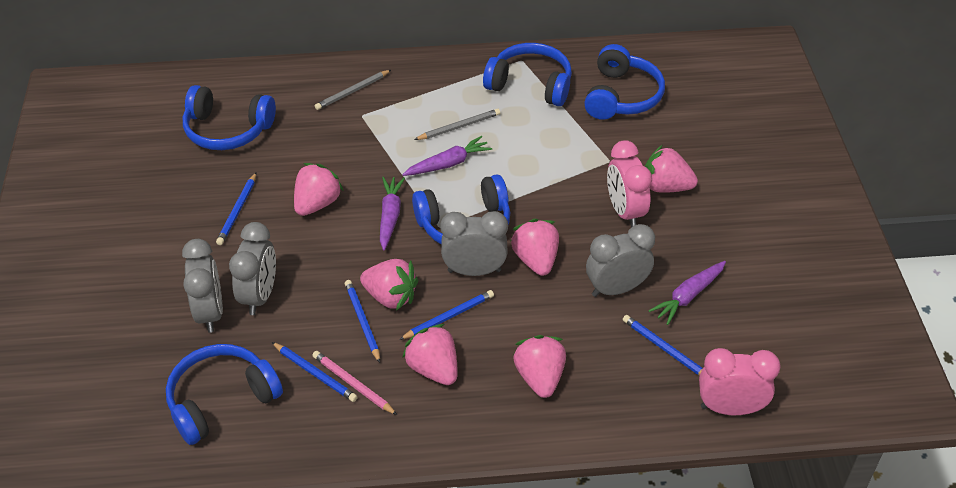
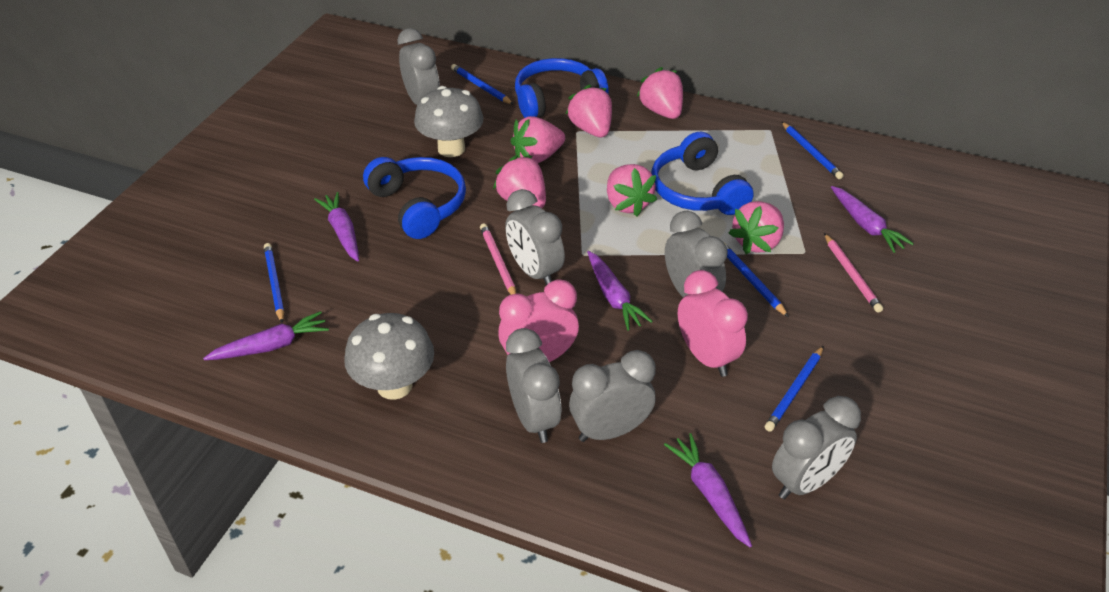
blue headphones: [166,344,283,445] [183,85,276,150] [412,174,510,244] [483,43,572,106] [584,44,665,120] = 5 -> [363,157,466,239] [515,58,609,118] [651,132,753,215] = 3
grey clock: [182,239,223,333] [229,222,276,315] [440,211,508,276] [586,224,655,297] = 4 -> [397,28,440,105] [505,189,565,285] [506,328,562,443] [569,350,656,442] [665,211,728,298] [772,396,861,499] = 6
grey mushroom: none = 0 -> [344,313,434,400] [414,86,484,157] = 2
grey pencil: [315,70,391,110] [414,109,500,140] = 2 -> none = 0
pink pencil: [312,351,397,415] = 1 -> [480,223,516,295] [824,233,883,313] = 2
purple carrot: [380,177,405,250] [402,136,492,176] [649,261,726,325] = 3 -> [203,311,329,360] [314,192,359,261] [587,251,653,331] [664,433,752,547] [831,186,914,253] = 5

